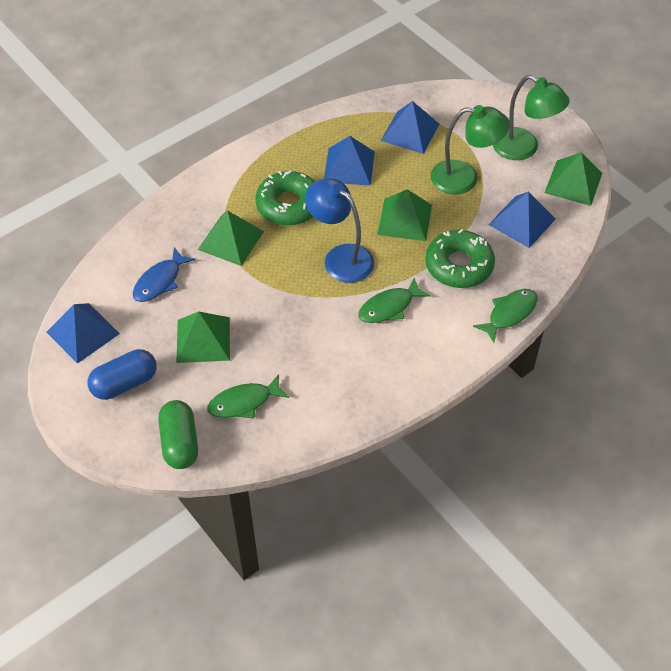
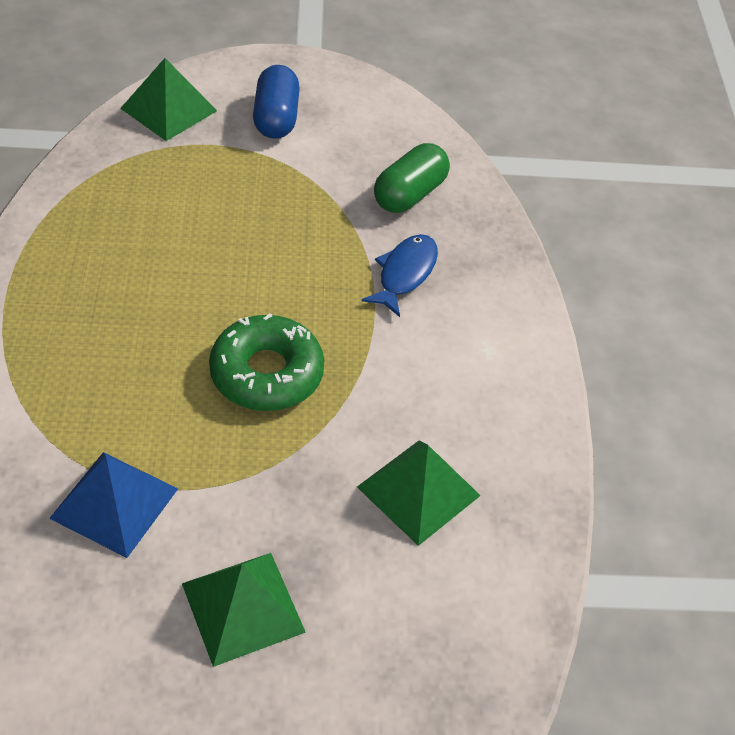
blue lamp: [305,178,374,283] = 1 -> none = 0
blue pyramid: [47,303,120,364] [324,136,375,186] [381,101,439,154] [488,191,555,248] = 4 -> [49,452,178,558] = 1
green donut: [255,170,315,226] [425,229,495,288] = 2 -> [209,313,324,411] = 1
green fish: [207,374,289,418] [358,278,430,323] [473,289,538,343] = 3 -> none = 0
green lamp: [431,105,510,194] [493,75,570,160] = 2 -> none = 0
green pyramid: [176,311,230,363] [198,210,264,266] [377,189,432,241] [544,152,602,206] = 4 -> [120,58,217,141] [182,553,306,667] [357,440,481,546] = 3

